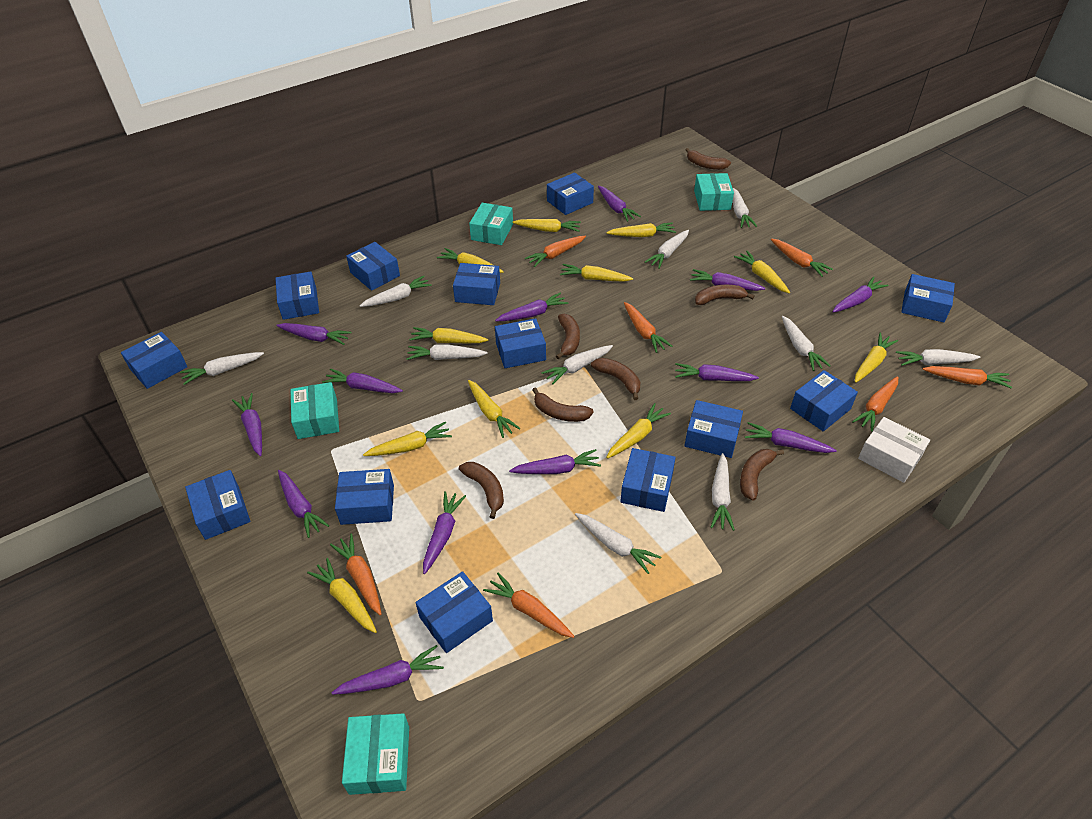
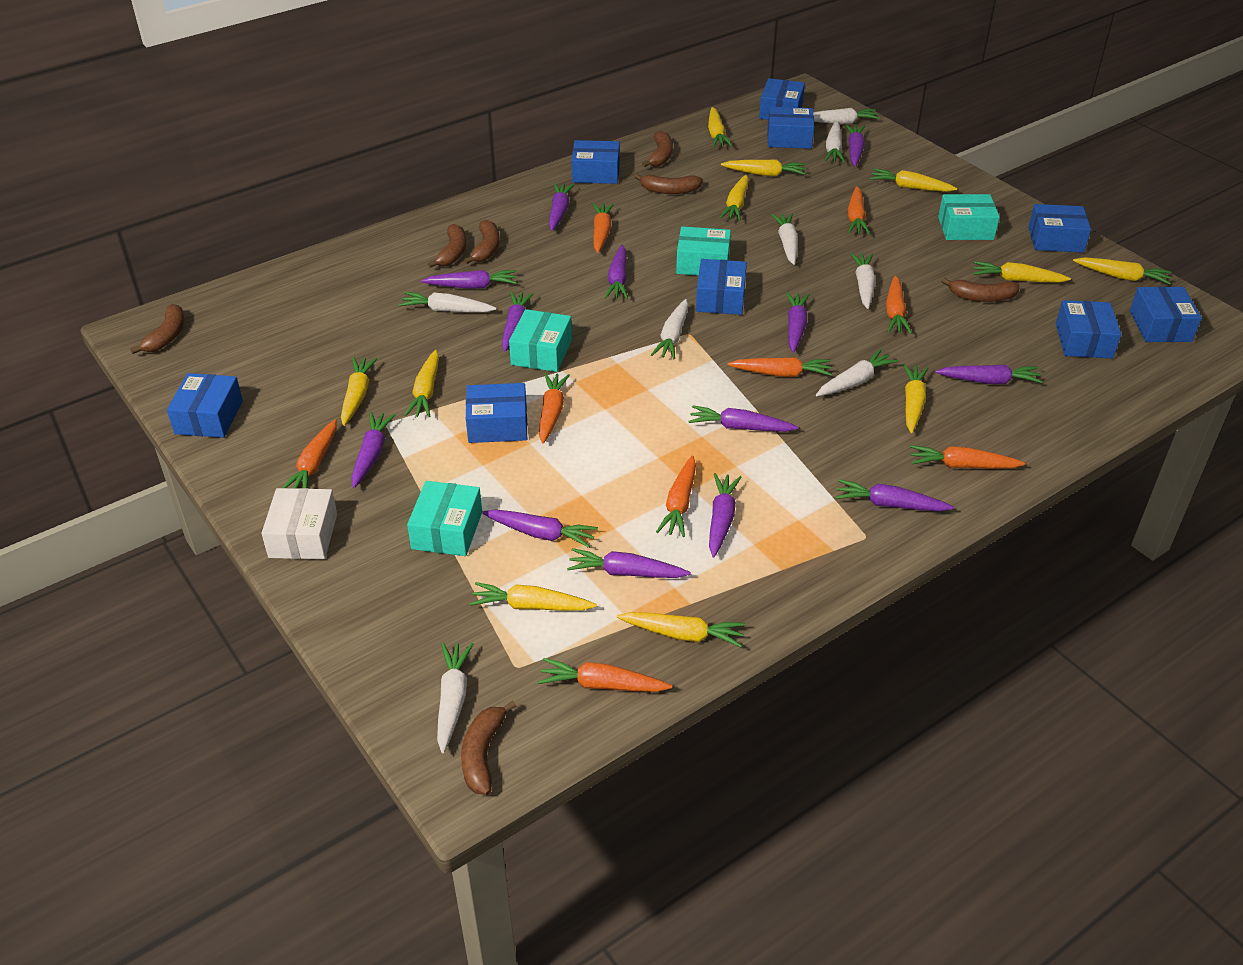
blue box: [121,332,187,389] [185,470,250,540] [275,272,319,320] [335,469,394,525] [346,242,400,291] [415,571,493,653] [453,263,500,305] [495,318,546,368] [547,173,594,215] [620,448,676,512] [684,400,743,458] [790,370,858,431] [901,274,955,323] = 13 -> [167,373,243,438] [466,383,527,443] [571,140,620,184] [696,259,747,315] [759,78,805,120] [767,107,814,149] [1028,204,1091,253] [1056,300,1121,358] [1130,286,1202,342] = 9
orange carrot: [330,534,382,615] [483,573,574,638] [525,236,586,267] [624,302,672,353] [771,238,833,277] [852,376,898,432] [922,366,1012,388] = 7 -> [282,419,336,489] [538,658,672,692] [539,373,570,444] [593,203,614,253] [656,456,696,537] [727,357,832,377] [848,186,870,235] [886,276,912,334] [910,445,1025,469] = 9
white carrot: [180,352,264,385] [360,276,432,307] [407,344,488,360] [541,345,613,385] [575,513,661,574] [645,230,689,269] [710,453,735,531] [733,188,757,228] [782,316,831,371] [896,349,980,366] = 10 -> [399,292,497,312] [437,643,473,753] [651,299,689,360] [771,213,798,265] [813,108,880,124] [816,349,899,396] [824,121,845,163] [850,253,875,309] = 8

